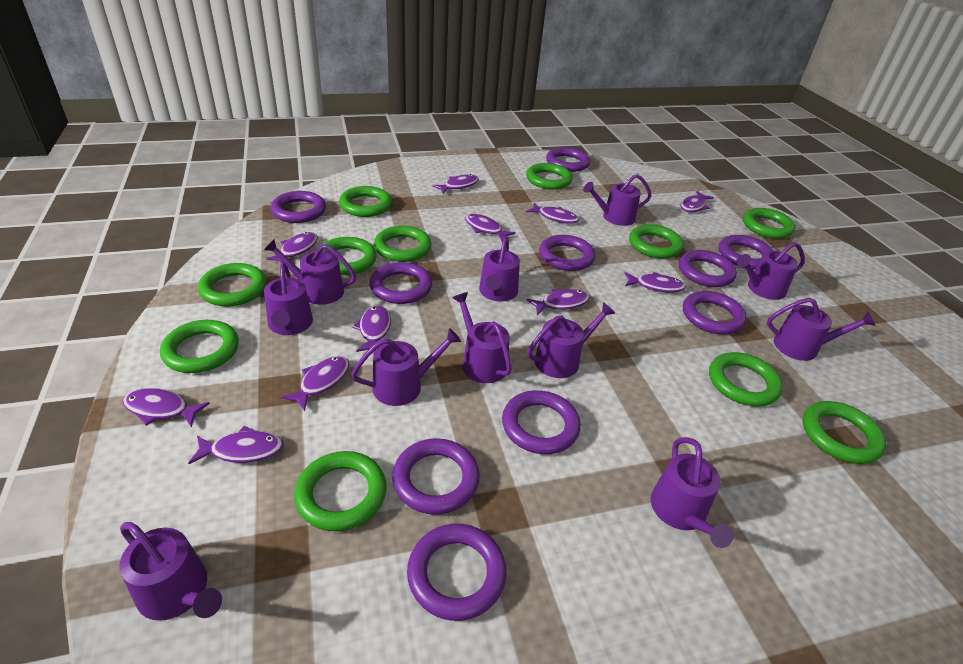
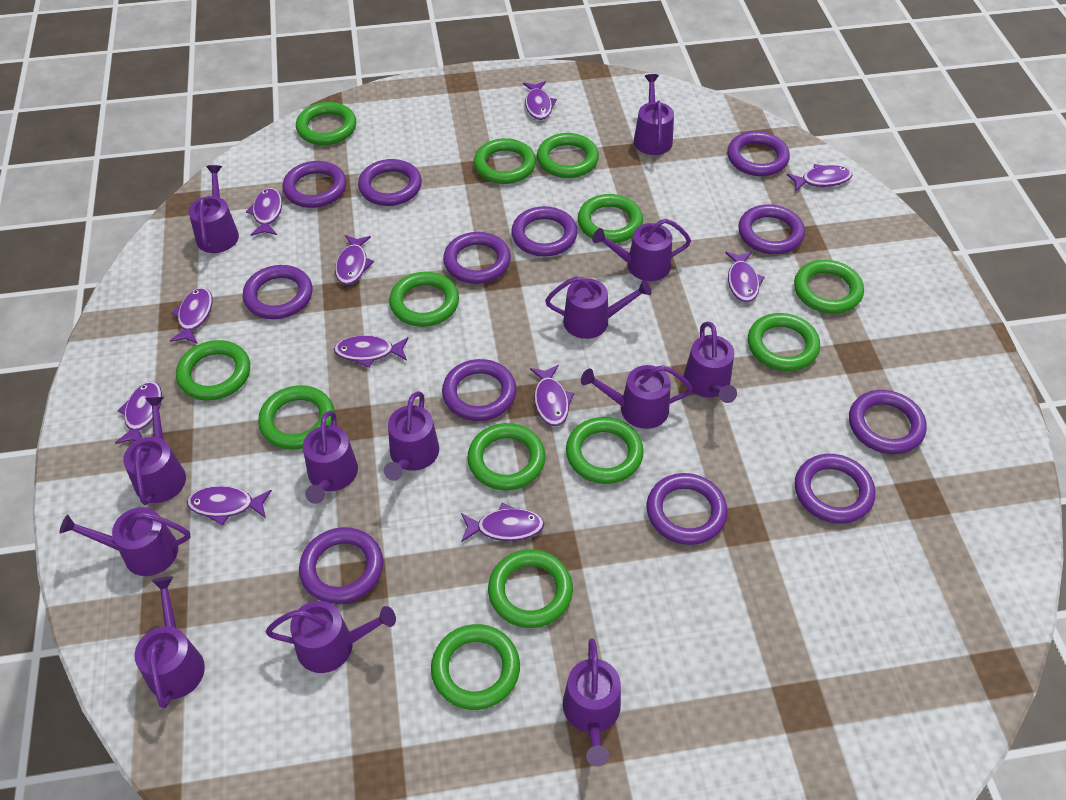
green ring: [160,320,239,373] [198,263,267,306] [294,451,387,531] [322,237,377,275] [339,186,392,217] [374,226,431,262] [526,163,572,190] [629,224,684,259] [709,352,783,406] [743,208,795,239] [803,401,886,464] = 11 -> [176,340,250,401] [258,385,335,450] [296,102,356,145] [389,272,459,327] [431,624,520,710] [467,423,545,491] [474,138,536,184] [488,549,573,628] [537,133,599,178] [566,417,644,484] [578,194,643,243] [748,313,820,371] [794,260,864,314] = 13
purple ring: [271,191,326,223] [370,262,432,304] [392,438,480,515] [407,524,507,621] [502,390,581,454] [539,235,595,271] [546,147,590,172] [679,250,737,287] [683,291,747,335] [719,235,773,270] = 10 -> [243,265,312,319] [282,161,347,208] [299,527,383,604] [358,159,422,206] [442,359,516,421] [443,232,511,284] [511,206,578,257] [647,473,728,545] [727,131,790,176] [738,204,805,254] [795,454,876,524] [849,390,927,454] = 12
purple watering can: [119,522,222,621] [264,239,356,305] [264,263,313,335] [351,328,461,406] [453,292,512,383] [479,236,520,301] [527,302,615,378] [583,174,652,226] [651,437,733,548] [736,242,805,300] [767,298,875,361] = 11 -> [60,507,190,576] [123,397,186,505] [135,576,205,709] [189,165,239,253] [265,601,396,673] [303,411,358,504] [384,392,439,481] [545,276,652,339] [563,638,621,766] [581,365,692,429] [592,219,691,281] [634,74,674,155] [683,322,737,403] = 13

